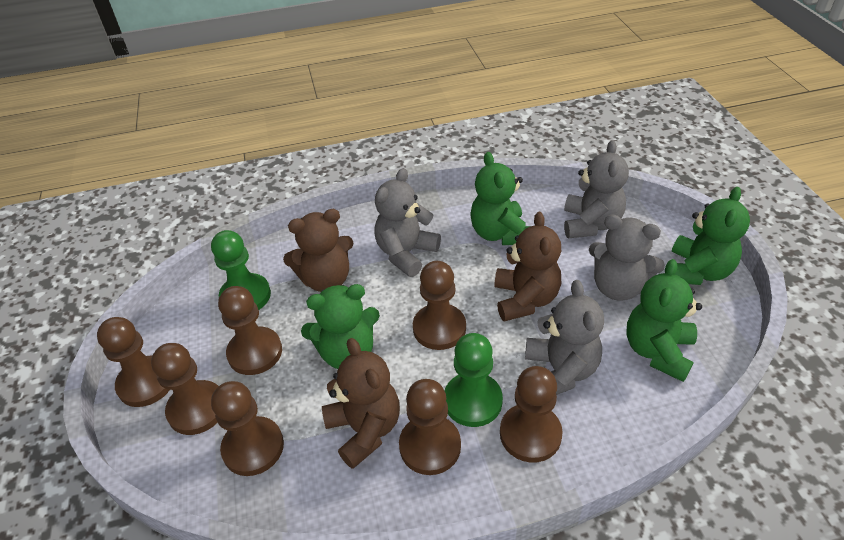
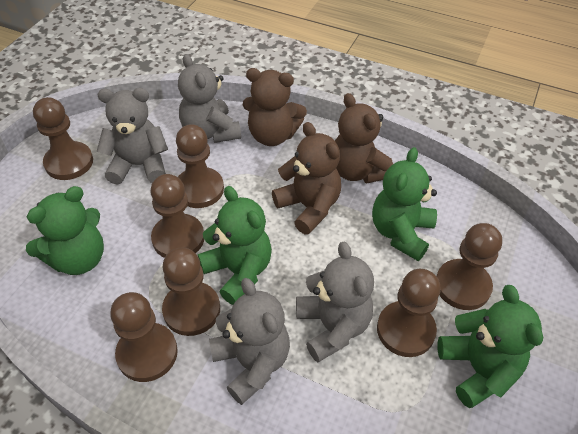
green pawn: [211,230,271,310] [444,333,503,427] = 2 -> none = 0

